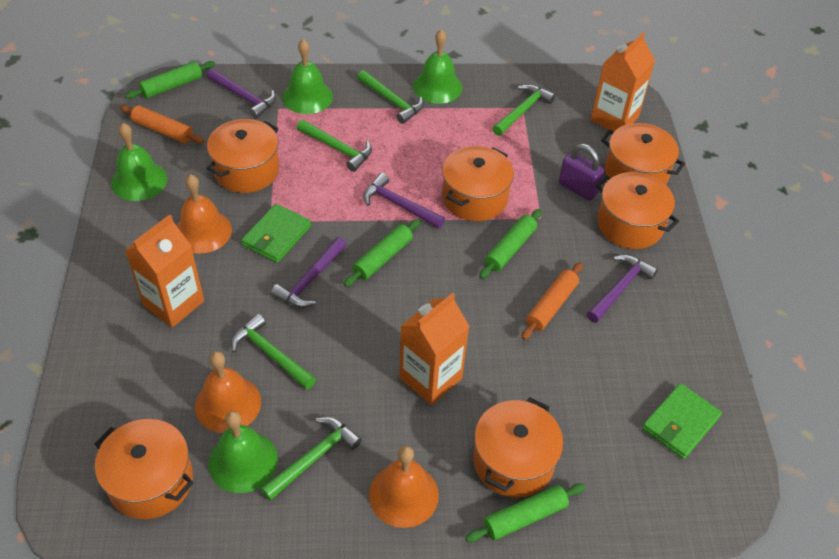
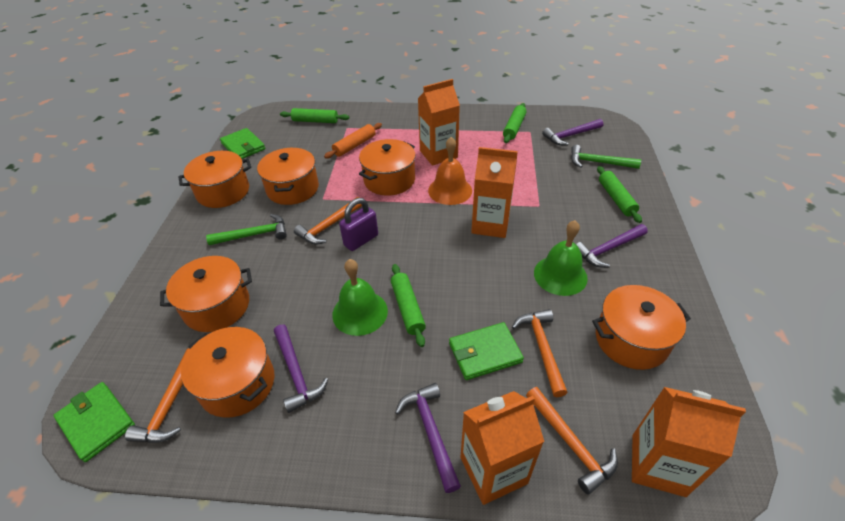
green bell: [111,123,167,201] [209,411,278,493] [282,39,333,114] [413,29,462,104] = 4 -> [332,259,388,336] [534,220,588,296] = 2
green hammer: [231,313,316,390] [261,417,362,501] [297,119,372,172] [357,70,424,124] [493,84,556,136] = 5 -> [206,214,287,245] [571,145,641,169] = 2
green wallet: [241,204,311,263] [642,383,722,459] = 2 -> [53,382,135,462] [220,128,266,159] [449,322,524,380] = 3
orange bell: [176,174,232,254] [195,351,261,433] [369,446,439,528] = 3 -> [428,137,472,205] = 1
orange carton: [125,214,204,328] [399,293,470,405] [590,32,655,132] = 3 -> [418,79,460,166] [461,391,544,505] [471,147,518,238] [632,387,746,497] = 4
orange hammer: none = 0 -> [125,348,190,443] [294,197,362,245] [512,309,568,397] [526,387,618,495] = 4
orange rolling pin: [120,105,204,144] [521,262,583,340] = 2 -> [324,123,382,159] = 1

